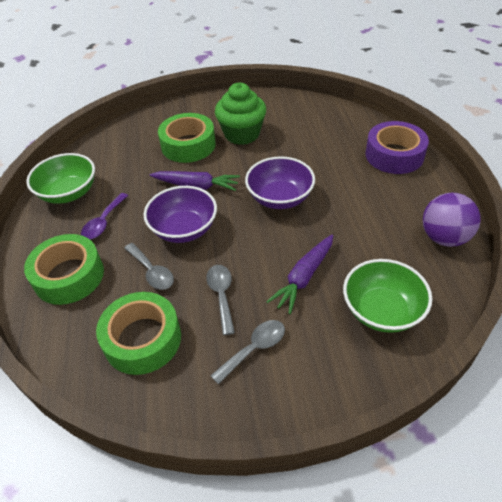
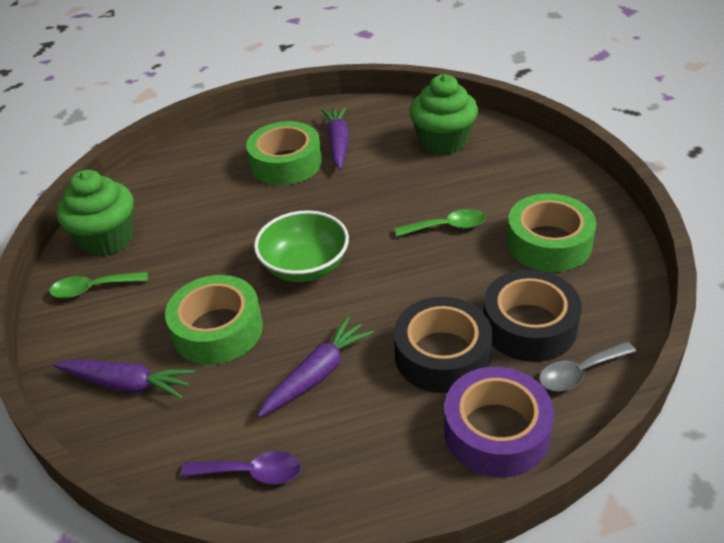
black tape: none = 0 -> [394,297,493,393] [483,270,582,362] = 2
green bowl: [26,153,95,204] [343,259,432,333] = 2 -> [254,210,349,282] = 1
green cupcake: [215,83,266,145] = 1 -> [56,170,133,256] [410,74,478,155] = 2
green spoon: none = 0 -> [49,272,148,299] [394,209,486,237] = 2
grey spoon: [124,243,174,290] [206,265,235,335] [210,320,285,385] = 3 -> [539,342,637,391] = 1
purple ball: [423,193,481,247] = 1 -> none = 0
purple bowl: [144,186,217,243] [245,156,315,209] = 2 -> none = 0
purple carrot: [150,171,240,191] [266,235,333,314] = 2 -> [53,360,195,399] [257,317,374,418] [321,106,349,170] = 3

